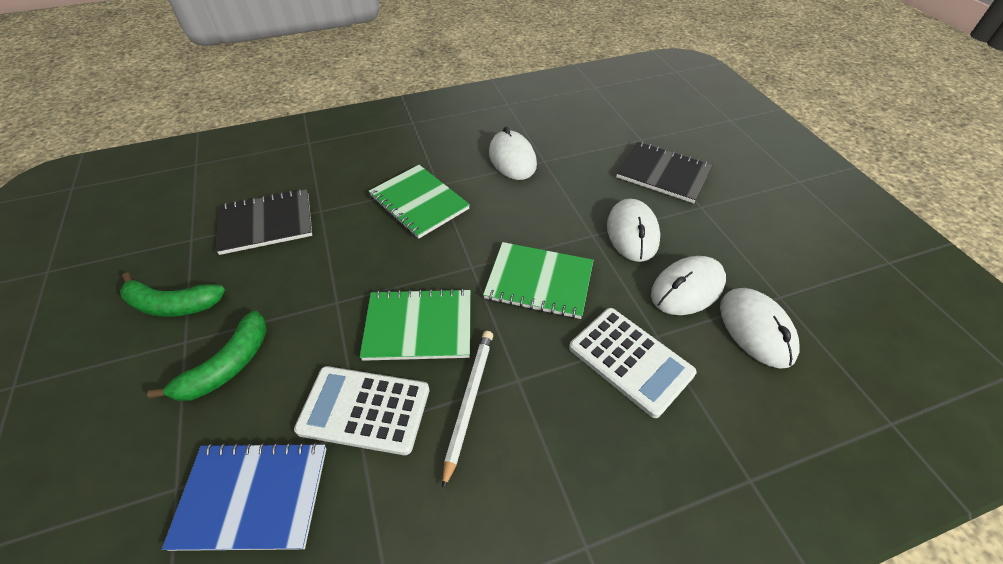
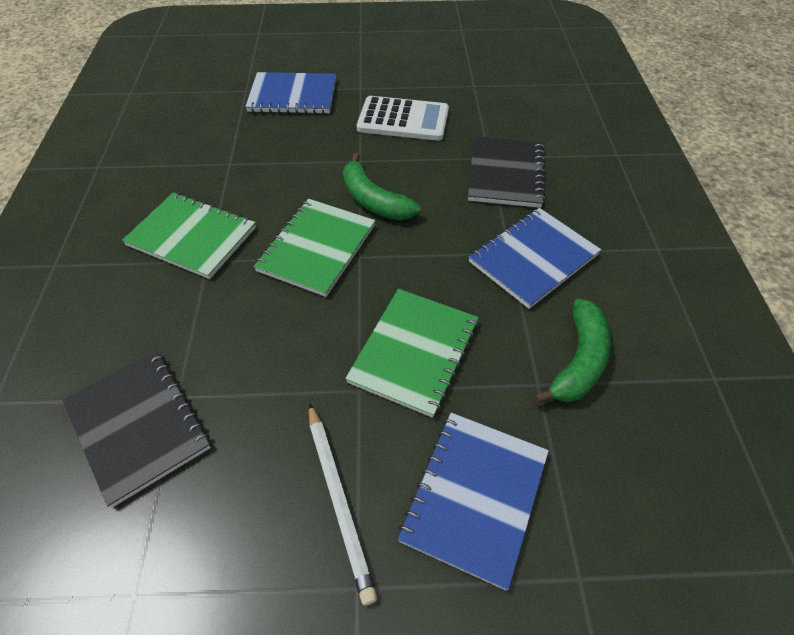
blue notebook: [162,442,326,551] = 1 -> [245,72,336,114] [398,412,549,590] [469,208,601,309] = 3
white calculator: [294,366,430,455] [569,308,697,418] = 2 -> [357,96,449,141] = 1
white mouse: [489,127,537,180] [607,198,660,262] [651,256,726,315] [720,288,800,369] = 4 -> none = 0

